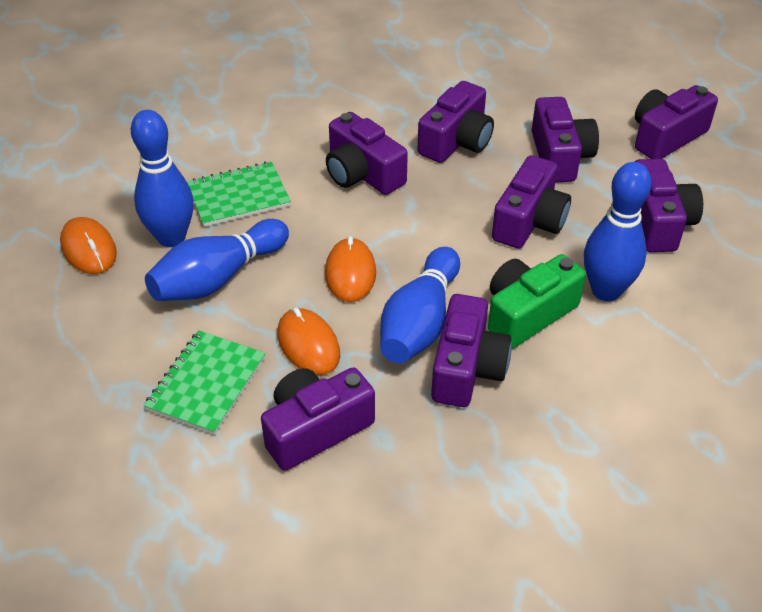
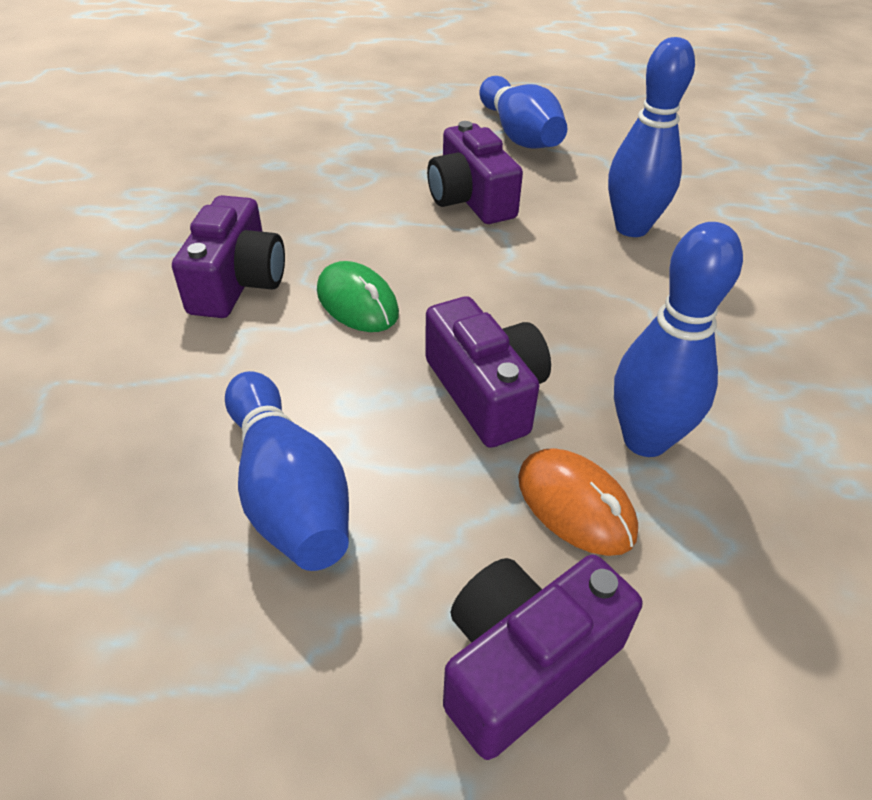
green camera: [488,254,586,349] = 1 -> none = 0
green mouse: none = 0 -> [317,261,399,332] = 1
green notebook: [144,330,265,435] [187,162,291,227] = 2 -> none = 0
orange mouse: [60,217,117,274] [277,307,340,375] [325,236,376,302] = 3 -> [518,448,638,556] = 1
purple camera: [261,368,375,471] [326,112,408,195] [417,81,494,163] [431,294,512,407] [492,155,571,249] [532,97,599,182] [635,85,718,159] [635,159,703,252] = 8 -> [172,195,285,318] [425,296,551,448] [427,121,523,224] [443,555,642,760] = 4

